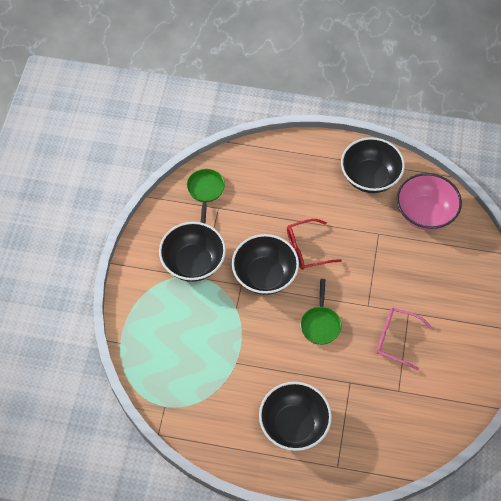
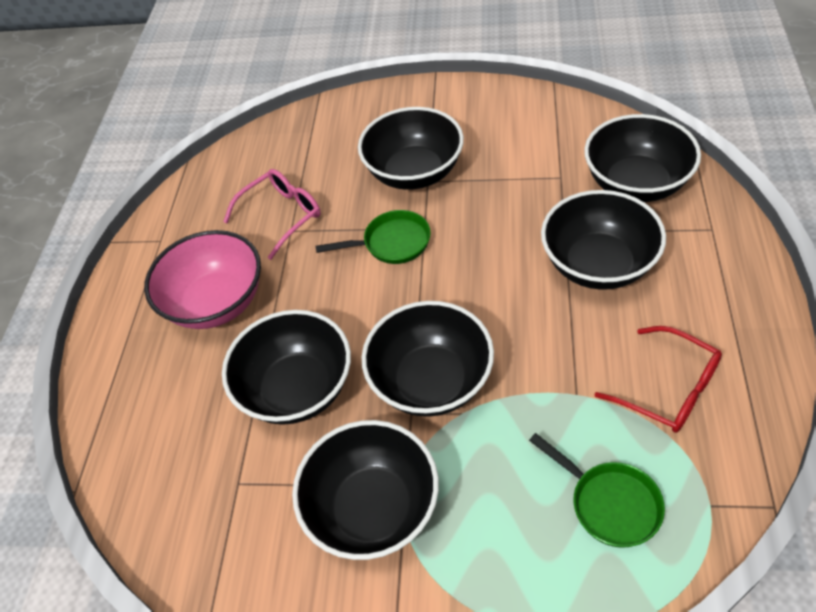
black bowl: [159,222,226,282] [232,234,299,295] [259,382,332,451] [341,137,405,193] = 4 -> [222,310,351,425] [292,420,439,560] [358,107,464,190] [362,301,494,417] [541,190,666,290] [584,114,701,202] = 6

